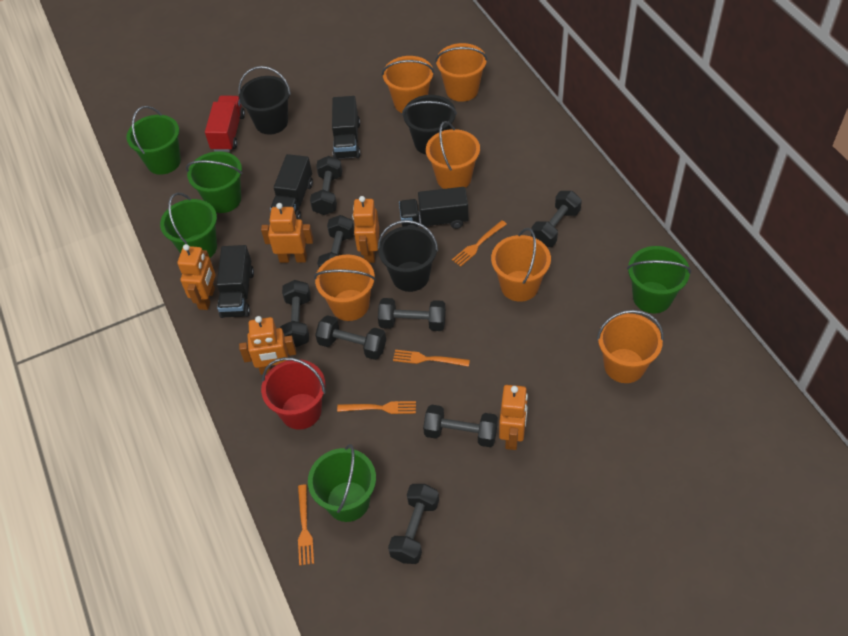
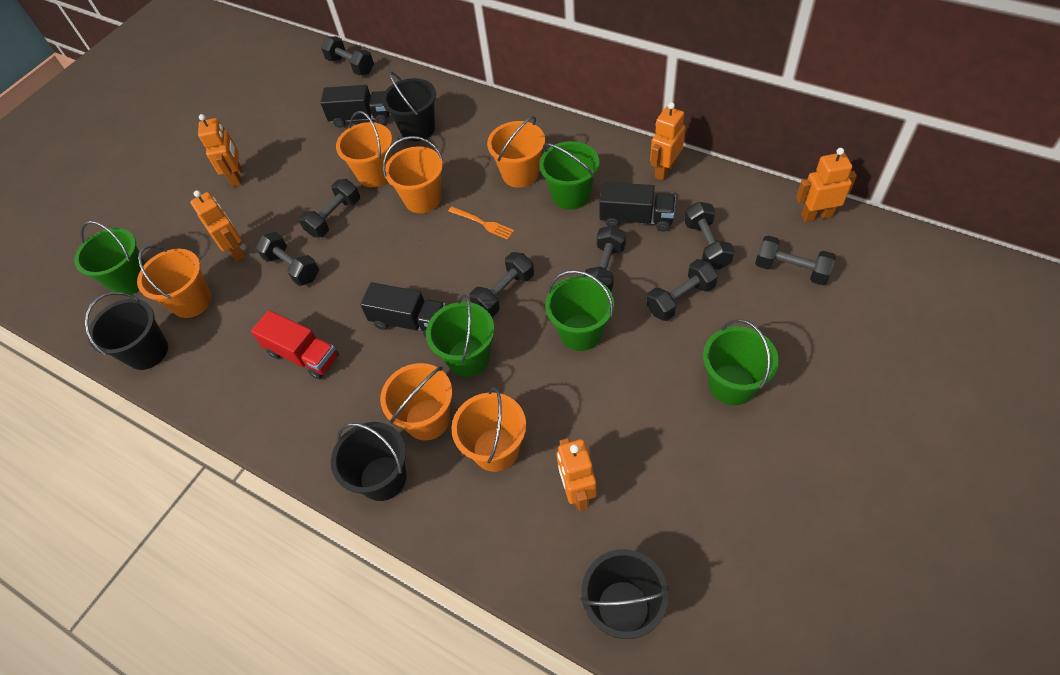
black bucket: [238,66,291,135] [378,220,438,292] [402,95,457,155] = 3 -> [85,292,168,370] [331,422,407,501] [382,72,436,141] [580,549,670,639] = 4
black truck: [217,245,254,318] [270,154,313,219] [332,96,361,159] [399,187,469,229] = 4 -> [320,85,389,128] [360,282,446,337] [599,182,676,232] = 3
orange fork: [298,485,314,566] [337,401,416,414] [393,350,470,367] [452,220,507,267] = 4 -> [448,206,514,240] = 1
red bucket: [261,357,326,430] = 1 -> none = 0

